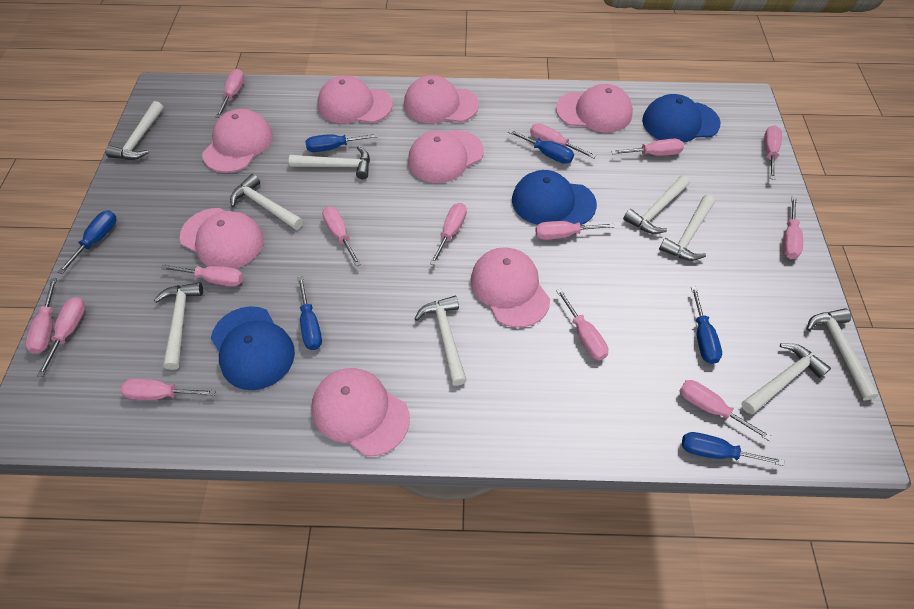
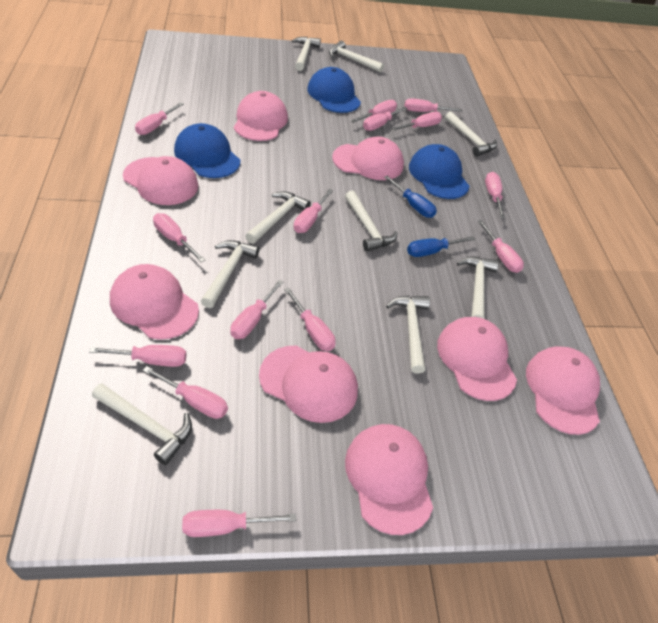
blue screwdriver: [58,210,116,274] [297,276,322,350] [305,134,378,152] [508,129,574,164] [682,432,784,466] [691,286,722,364] = 6 -> [384,176,437,218] [407,236,475,257] = 2

